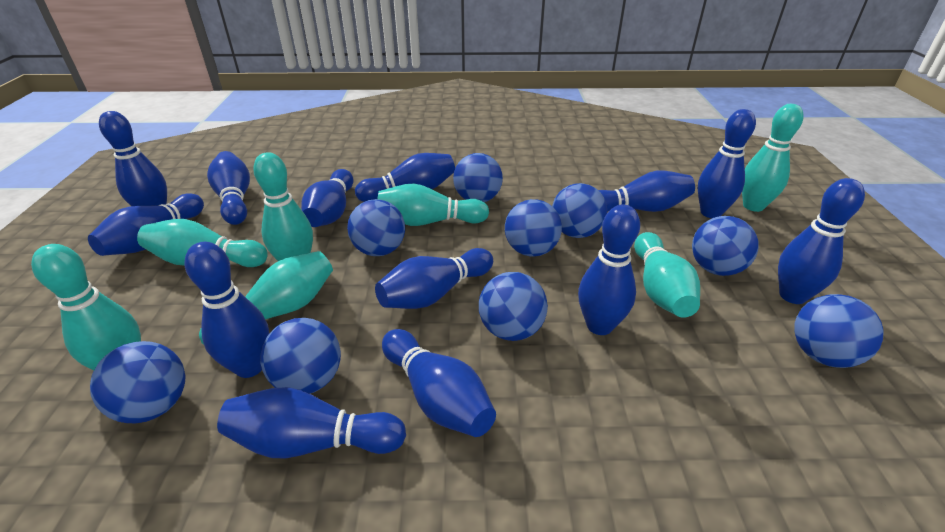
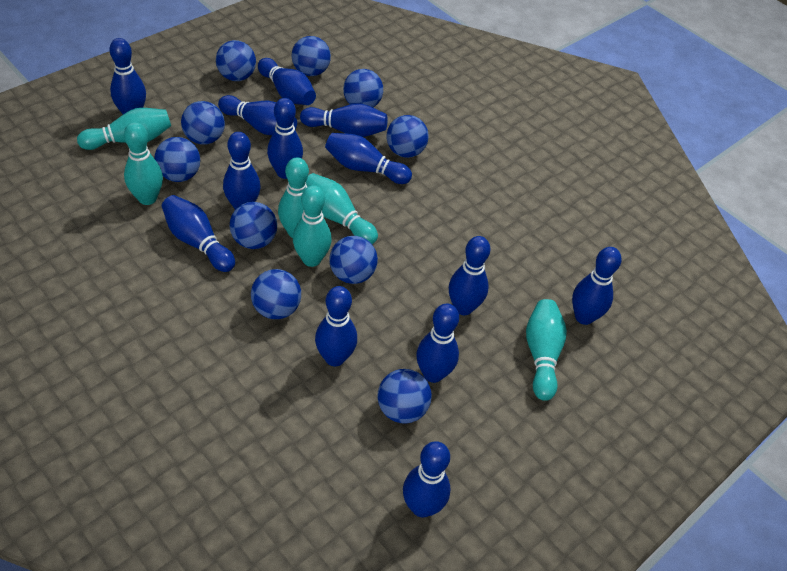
blue ball: [90,341,186,423] [260,318,341,394] [347,199,405,256] [453,153,503,202] [479,272,548,341] [505,199,562,256] [552,183,607,238] [692,216,759,276] [794,294,884,368] = 9 -> [154,137,200,182] [181,101,225,145] [216,40,256,81] [230,202,277,249] [251,269,301,319] [292,36,331,76] [329,236,378,284] [343,69,383,107] [377,369,432,424] [387,115,428,158] = 10
turquoise bowling pin: [31,244,141,371] [137,219,268,267] [199,251,333,344] [253,152,313,261] [377,183,489,226] [634,232,700,318] [742,104,804,212] = 7 -> [77,108,171,150] [124,122,163,205] [278,157,309,238] [293,185,332,267] [306,173,378,244] [526,299,567,401] = 6

